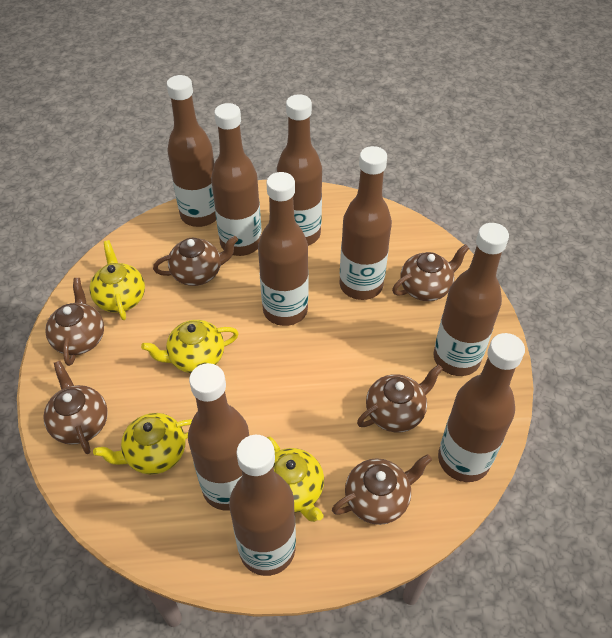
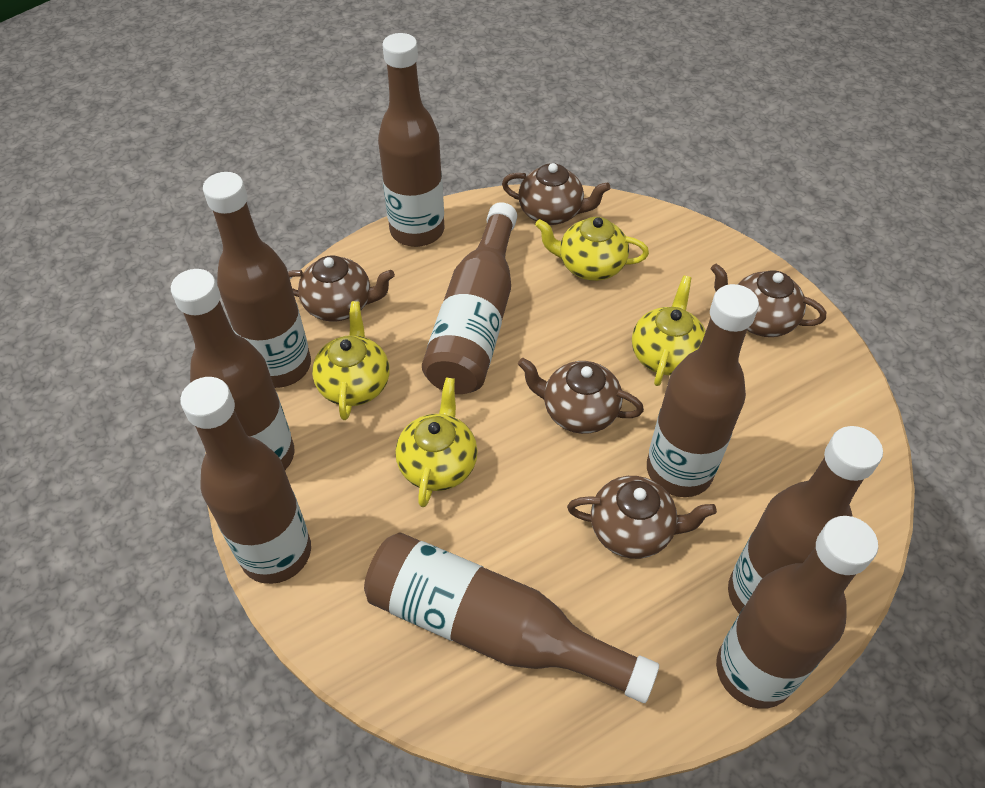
brown teapot: [43,361,108,454] [45,278,104,366] [153,236,238,286] [332,454,432,525] [357,364,443,432] [392,244,470,301] = 6 -> [288,255,395,322] [502,163,610,225] [518,358,644,434] [567,476,717,559] [711,264,826,337] = 5

